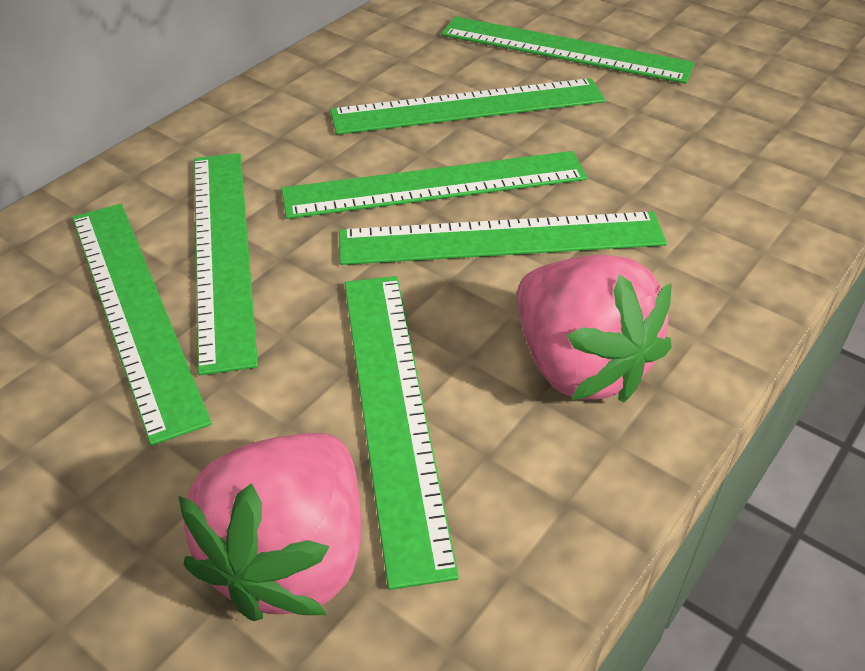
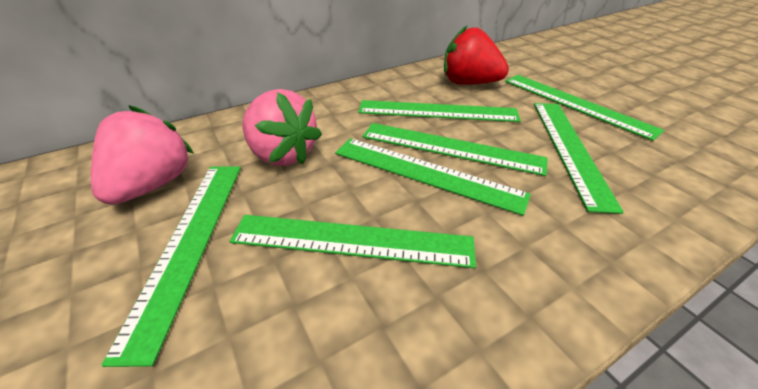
red strawberry: none = 0 -> [444,26,509,85] = 1

